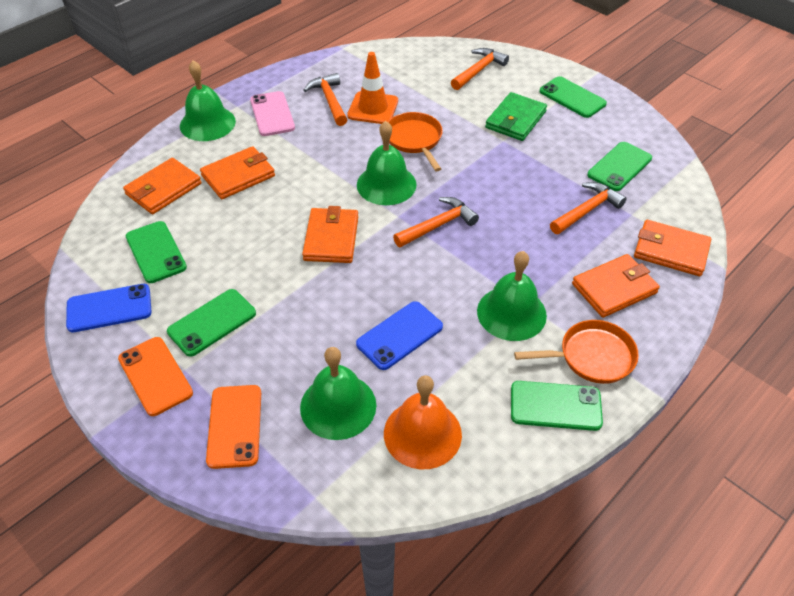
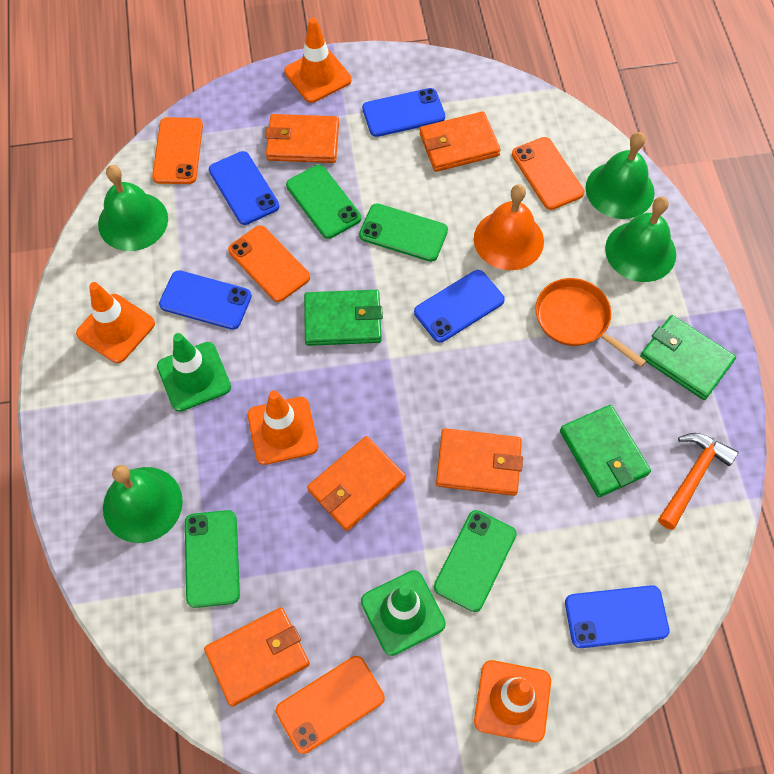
blue phone: [66,284,151,332] [356,301,443,370] = 2 -> [159,270,252,330] [209,151,279,225] [362,88,445,137] [414,270,505,343] [565,585,669,648] = 5
green phone: [126,221,187,283] [167,289,256,357] [511,381,603,431] [539,76,607,118] [587,142,652,191] = 5 -> [185,510,240,608] [286,165,361,239] [359,203,448,262] [434,510,517,612] = 4
green traffic cone: none = 0 -> [157,333,231,412] [361,570,446,656] = 2
green wallet: [485,92,547,141] = 1 -> [304,290,383,346] [560,405,651,497] [640,315,736,400] = 3
orange hammer: [304,73,348,126] [393,197,479,247] [451,48,509,90] [550,182,627,234] = 4 -> [658,433,739,530] = 1
orange pan: [388,112,443,171] [514,320,639,384] = 2 -> [535,278,646,367] = 1
orange phone: [118,337,193,416] [206,385,261,469] = 2 -> [152,117,203,184] [228,225,310,302] [276,656,385,754] [512,137,584,210] = 4
orange traffic cone: [347,52,398,124] = 1 -> [76,282,155,363] [247,390,318,465] [284,18,352,103] [474,660,551,743] = 4
pink phone: [250,91,295,136] = 1 -> none = 0

